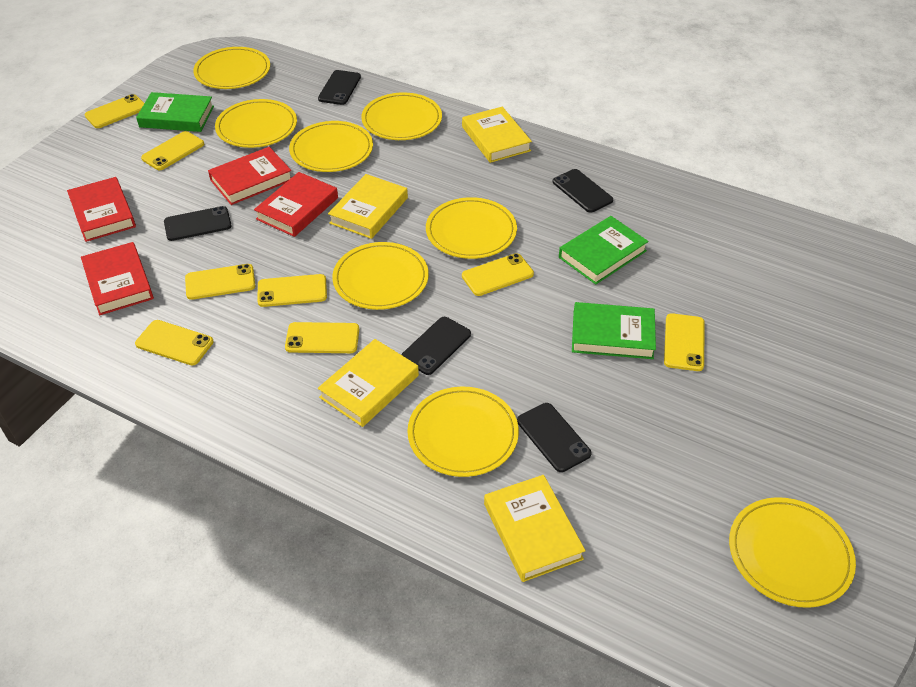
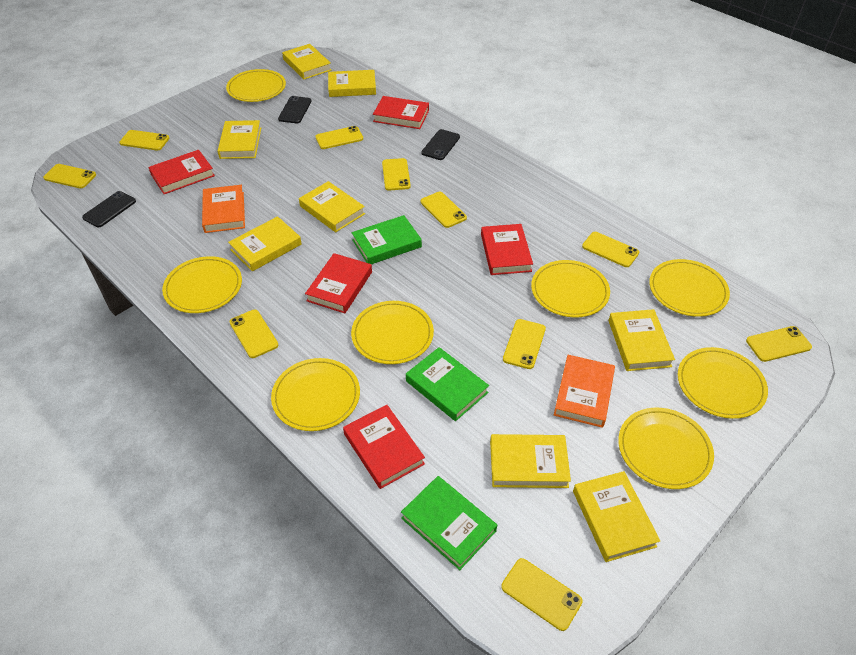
black phone: [164,206,232,241] [318,70,361,105] [401,317,471,375] [517,403,592,472] [553,169,613,213] = 5 -> [82,191,136,227] [278,96,311,123] [421,129,460,160] = 3
orange book: none = 0 -> [202,185,245,233] [554,355,615,428] = 2
red book: [67,177,136,242] [81,242,154,315] [208,147,291,205] [254,172,338,237] = 4 -> [148,150,215,194] [305,253,372,313] [343,405,425,489] [373,96,429,129] [481,224,533,275] = 5
yellow book: [318,339,419,427] [328,174,408,239] [462,107,532,163] [484,475,586,582] = 4 -> [218,120,261,159] [228,216,302,271] [282,44,331,79] [299,181,365,232] [328,70,376,97] [490,434,571,488] [573,471,660,562] [608,309,675,371] = 8
yellow phone: [85,94,144,128] [135,320,214,365] [141,131,204,170] [185,264,255,300] [257,274,327,307] [285,322,359,353] [462,253,534,296] [664,313,705,371] = 8 -> [43,164,96,189] [119,130,169,150] [230,309,278,358] [315,126,363,149] [382,158,411,190] [421,192,467,228] [501,558,583,631] [503,319,546,369] [582,232,639,267] [746,326,812,362] = 10

